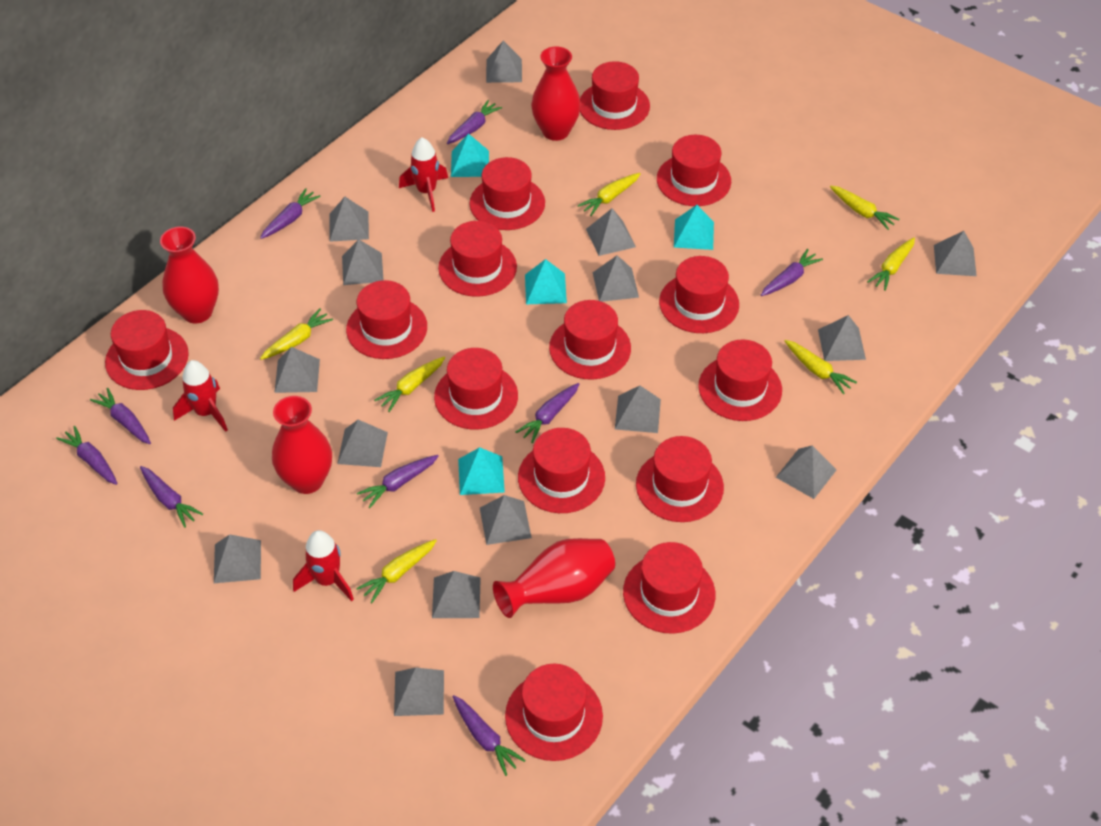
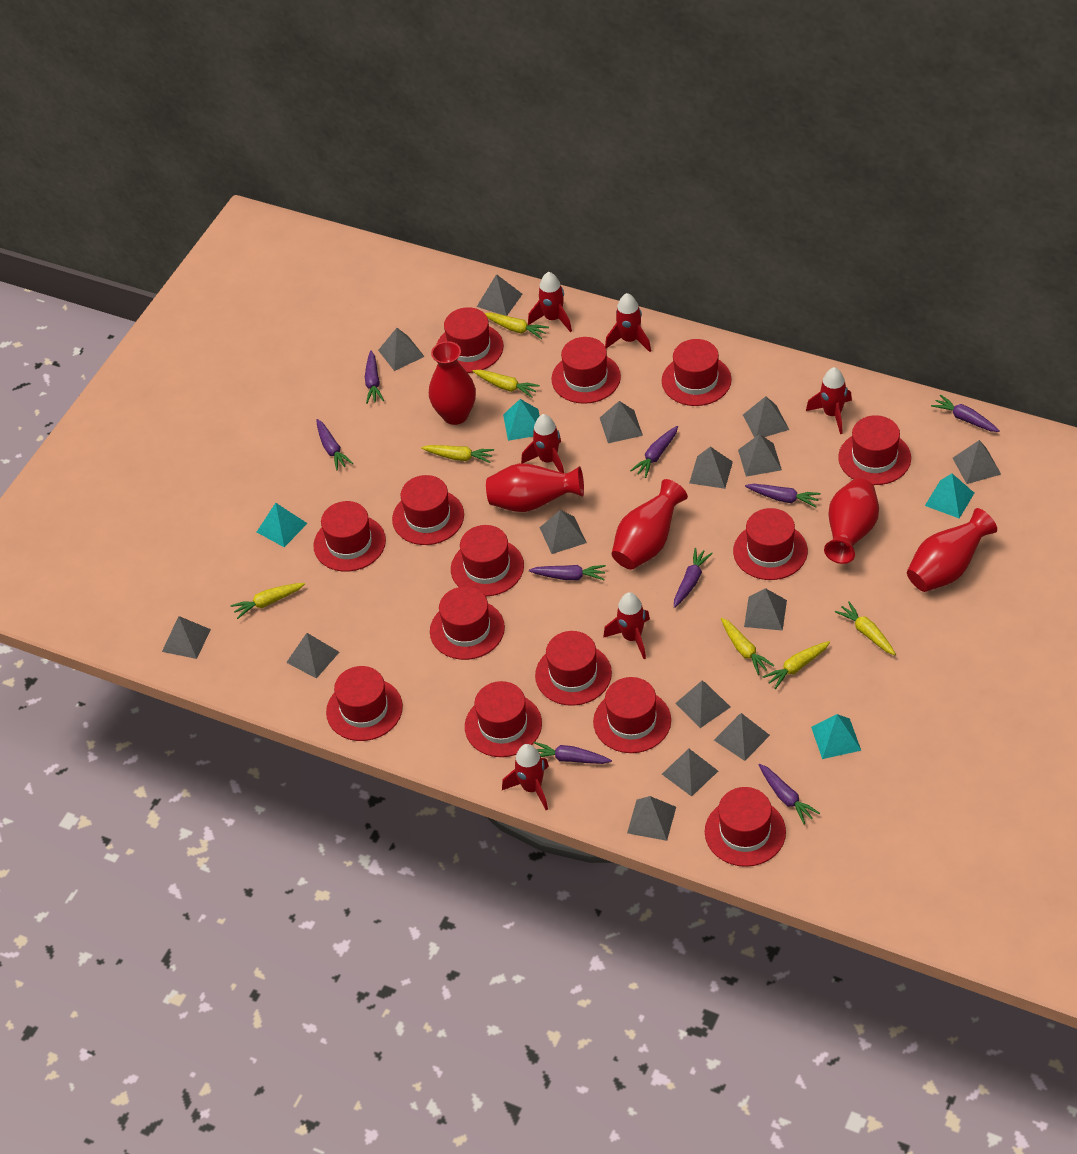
red rocket: [173,360,228,432] [293,530,354,601] [399,137,448,212] = 3 -> [502,744,549,810] [521,414,564,473] [528,272,572,332] [603,592,650,659] [605,293,651,352] [806,367,852,434] = 6
red vase: [160,227,219,323] [272,396,332,494] [493,538,615,618] [531,46,581,141] = 4 -> [429,341,476,425] [486,463,584,512] [612,479,688,570] [824,478,879,564] [907,508,997,592] = 5

